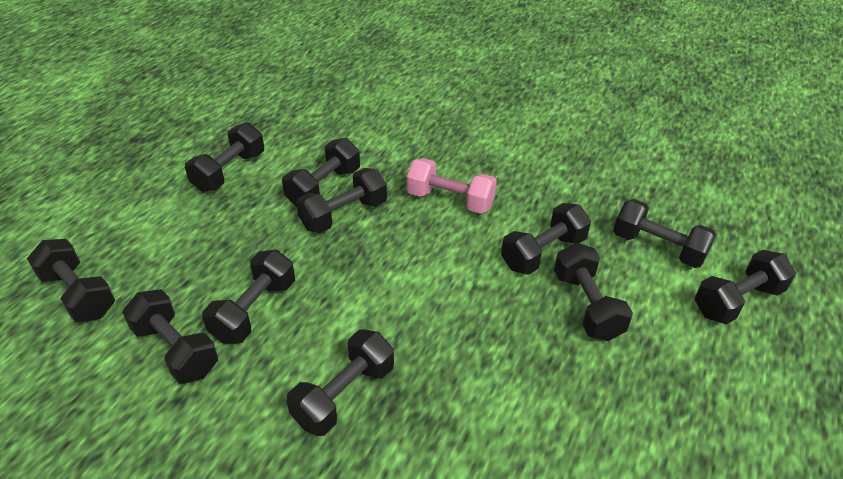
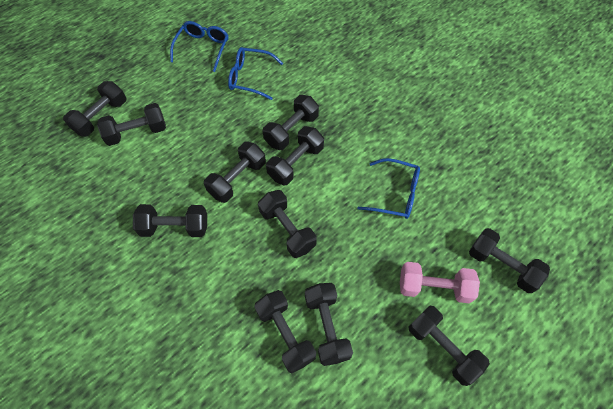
blue glasses: none = 0 -> [170,21,228,72] [228,47,283,100] [357,158,420,219] = 3

